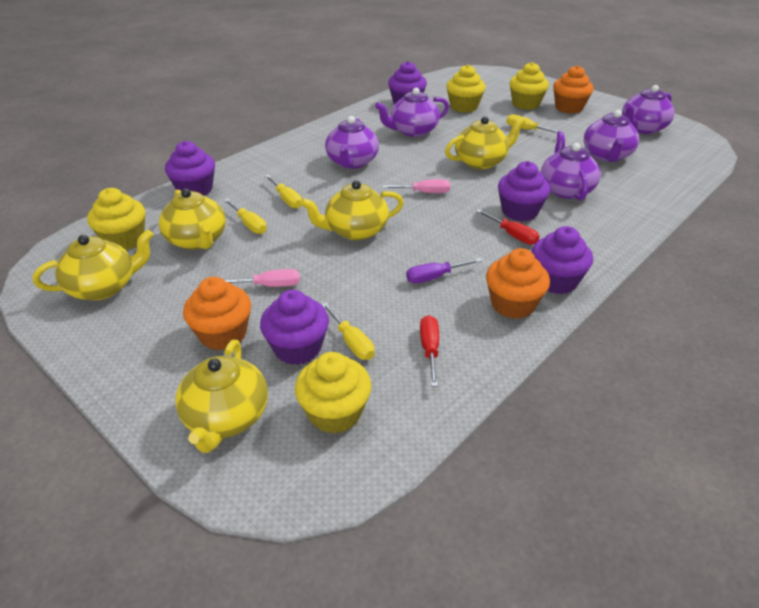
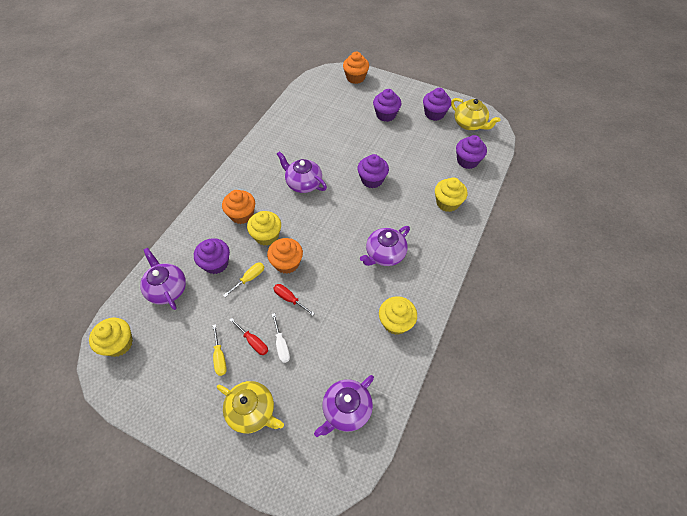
pink screwdriver: [224,269,300,287] [383,179,450,193] = 2 -> none = 0
purple screwdriver: [406,258,482,283] = 1 -> none = 0
purple teapot: [325,116,379,169] [375,88,449,137] [541,131,601,200] [584,110,639,162] [622,85,674,134] = 5 -> [140,248,186,310] [277,151,327,193] [314,375,374,437] [360,226,410,266] = 4
white screwdriver: none = 0 -> [272,313,290,363] = 1
yellow screwdriver: [224,199,267,234] [265,175,302,209] [321,303,375,360] [507,114,558,133] = 4 -> [212,324,227,376] [223,262,264,297] = 2
yellow teapot: [33,230,154,300] [159,189,226,250] [175,340,268,453] [300,180,404,240] [445,117,525,169] = 5 -> [217,381,284,434] [451,98,500,130] = 2

